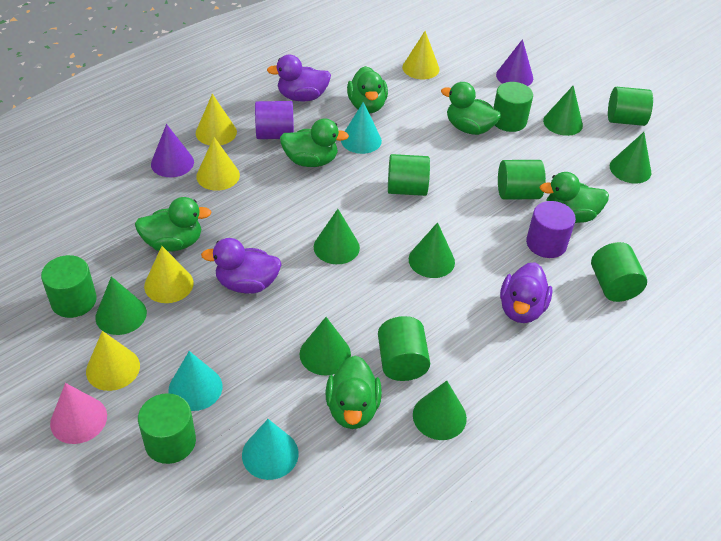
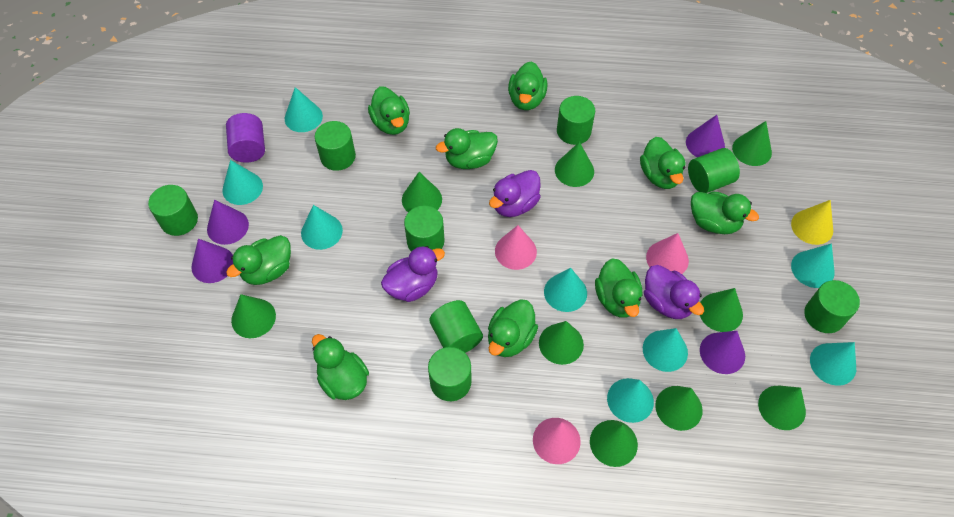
green cone: [96,276,147,335] [299,317,351,376] [314,209,360,264] [409,222,455,278] [413,381,467,440] [543,85,583,136] [610,132,651,184] = 7 -> [231,294,276,338] [402,172,442,212] [539,321,584,365] [555,142,594,187] [590,420,638,467] [655,386,703,431] [700,288,743,332] [732,121,772,166] [758,386,806,430] = 9
green duck: [135,197,211,252] [280,118,349,167] [326,355,382,429] [347,66,388,113] [441,82,501,135] [540,172,609,223] = 6 -> [226,235,291,285] [312,334,369,400] [368,86,410,135] [436,128,498,169] [488,299,538,357] [508,62,547,110] [595,258,642,318] [640,137,686,189] [691,192,759,234] = 9
pink cone: [50,383,107,444] = 1 -> [495,225,537,270] [533,418,581,464] [646,233,689,274] = 3
purple cone: [151,124,194,177] [496,39,533,86] = 2 -> [191,239,233,283] [207,200,249,245] [686,115,725,157] [700,331,745,374] = 4
purple cylinder: [255,101,294,139] [526,201,576,258] = 2 -> [226,113,265,163] = 1
turquoise cone: [168,351,222,411] [242,419,299,480] [341,102,382,154] = 3 -> [222,160,263,205] [285,87,323,132] [301,205,343,250] [544,268,587,312] [607,378,654,423] [643,328,688,372] [791,243,835,288] [810,342,856,386] = 8
yellow cone: [86,331,140,391] [144,246,193,303] [196,94,237,145] [196,137,240,191] [402,31,440,79] = 5 -> [791,200,833,245] = 1

